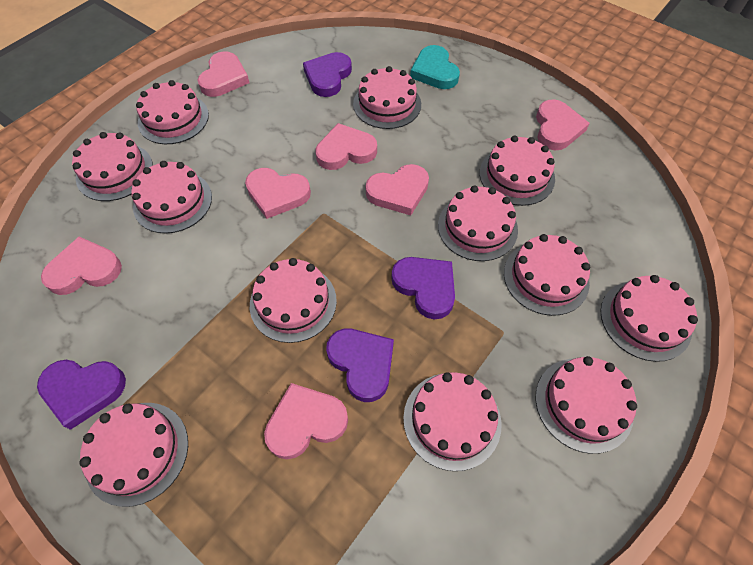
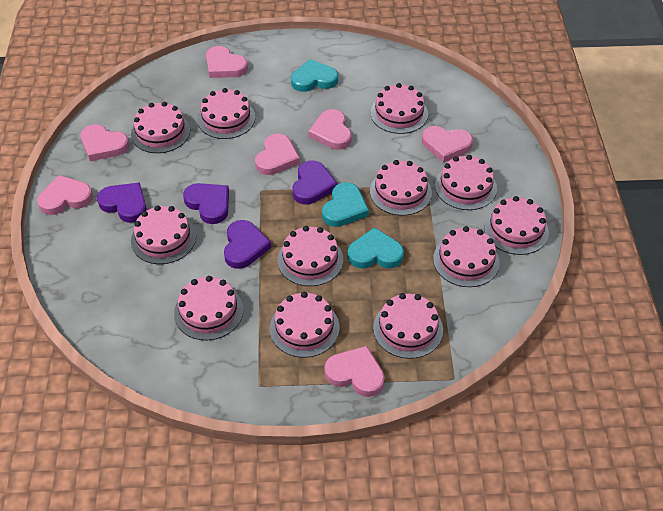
turquoise heart: [410,45,460,89] = 1 -> [291,59,338,92] [322,182,369,227] [347,227,404,269] = 3

